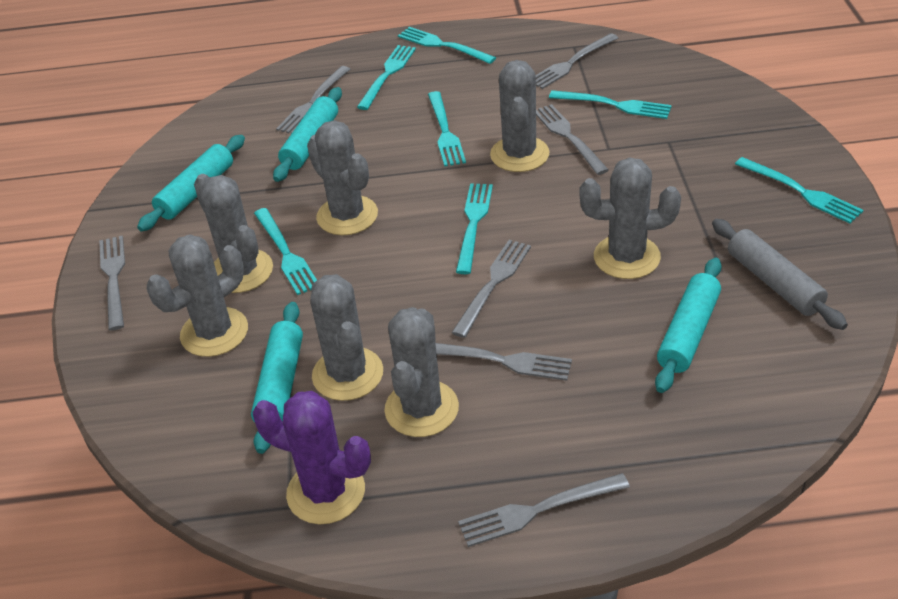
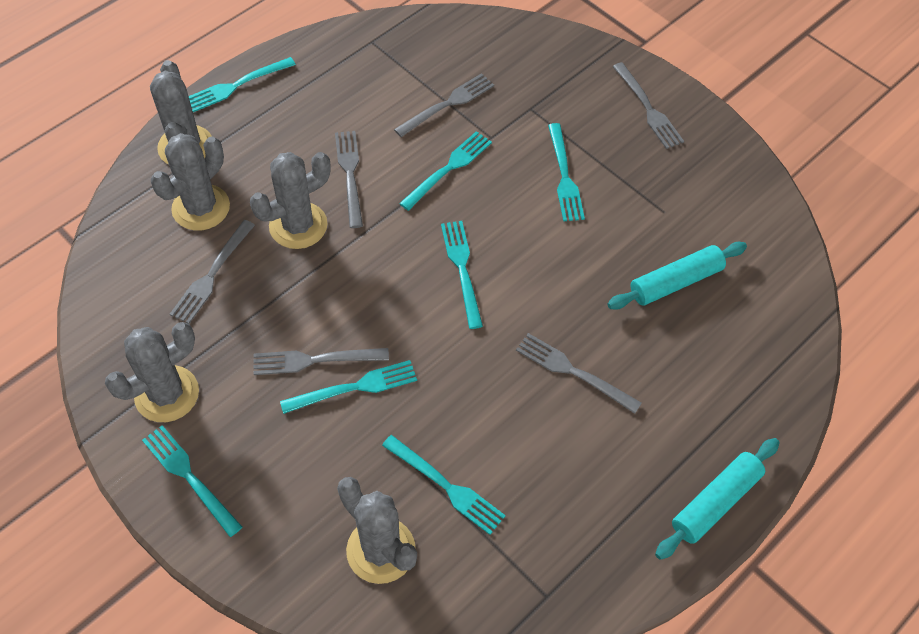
grey cactus: [147,234,248,357] [194,174,273,293] [307,120,378,235] [310,274,383,401] [384,307,459,437] [490,60,550,172] [579,157,681,279] = 7 -> [105,322,199,422] [150,60,212,165] [150,133,230,231] [250,152,331,249] [337,477,417,584] = 5
grey fork: [99,235,125,331] [276,66,350,134] [435,343,572,381] [452,240,531,338] [458,473,630,547] [535,33,618,89] [536,104,609,175] = 7 -> [170,220,255,324] [253,348,389,375] [335,131,363,228] [394,73,494,137] [516,333,642,414] [612,62,684,149] = 6
grey rolling pin: [712,219,848,330] = 1 -> none = 0
purple cactus: [252,391,371,524] = 1 -> none = 0
turquoise rolling pin: [137,135,245,232] [251,302,303,454] [273,87,342,182] [655,258,722,393] = 4 -> [607,242,747,310] [655,438,780,560] = 2

